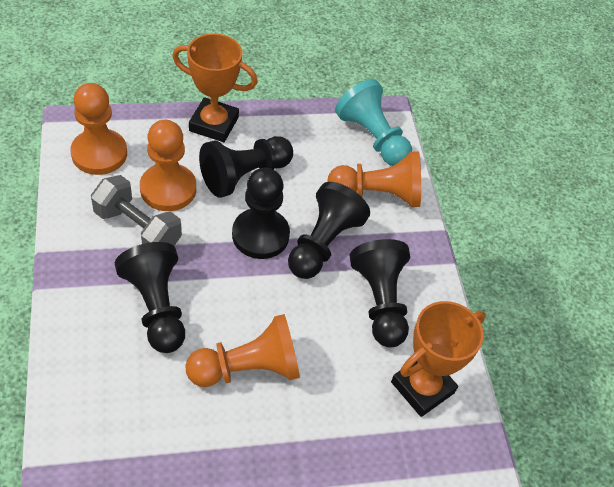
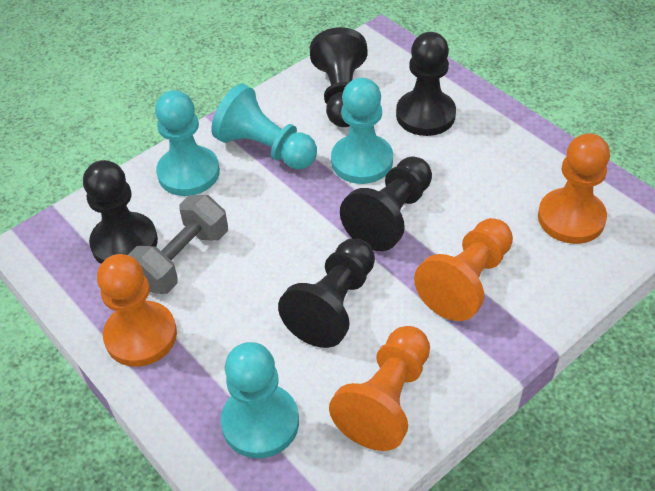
orange trophy: [172,33,257,142] [391,301,486,417] = 2 -> none = 0
turquoise pawn: [335,79,412,166] = 1 -> [155,90,220,196] [211,84,317,169] [221,342,299,458] [331,78,393,184] = 4

